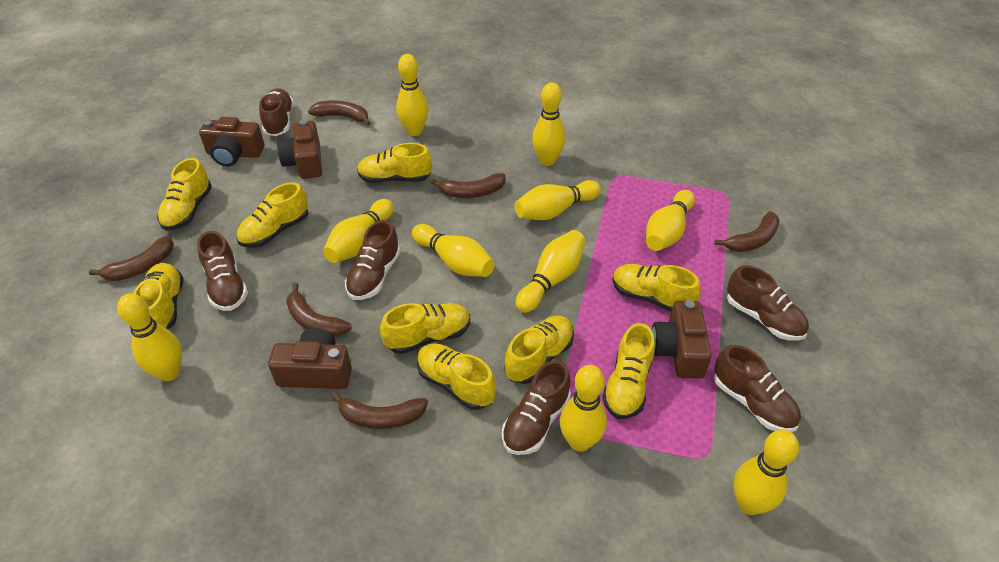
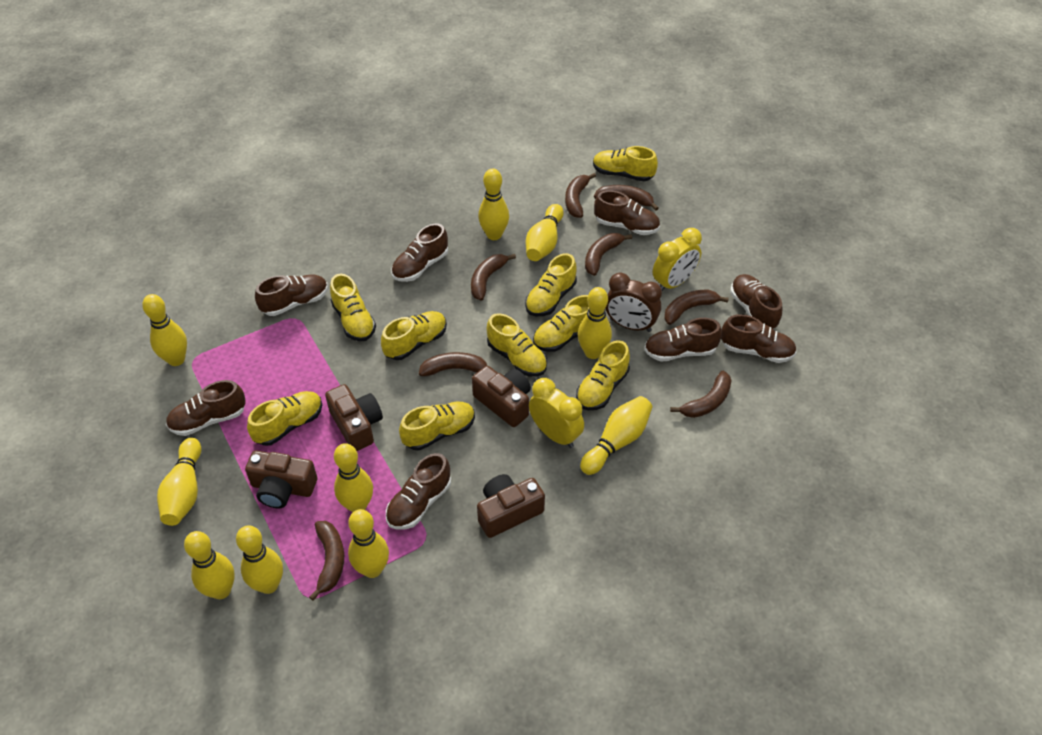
brown banana: [89,235,174,281] [286,283,352,337] [308,100,371,126] [331,392,428,429] [431,173,506,198] [714,211,780,252] = 6 -> [309,521,344,601] [419,352,487,376] [471,254,516,301] [565,173,596,218] [585,233,632,276] [594,185,659,210] [664,290,729,325] [670,371,732,418] = 8
brown clock: none = 0 -> [606,273,662,332] = 1
brown shoe: [197,231,248,311] [259,88,294,136] [345,220,400,300] [502,360,571,455] [714,345,801,432] [727,265,809,341] = 6 -> [166,380,246,436] [255,275,328,316] [386,453,451,529] [391,223,448,282] [594,190,660,235] [644,318,722,362] [721,314,797,363] [730,274,782,329] = 8
yellow clock: none = 0 -> [529,378,584,448] [653,228,702,291] = 2

